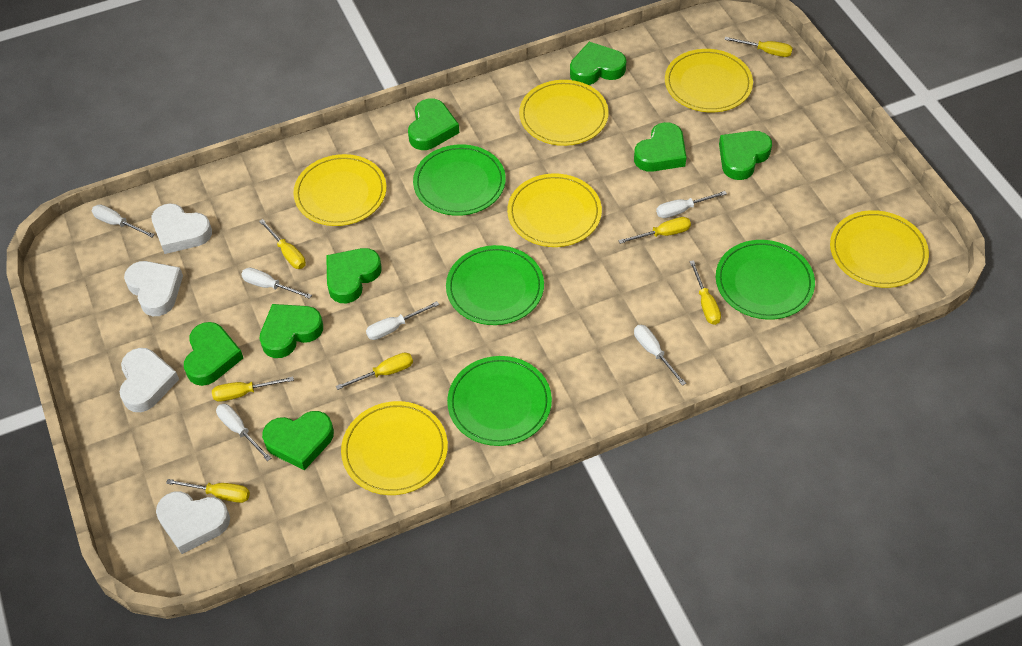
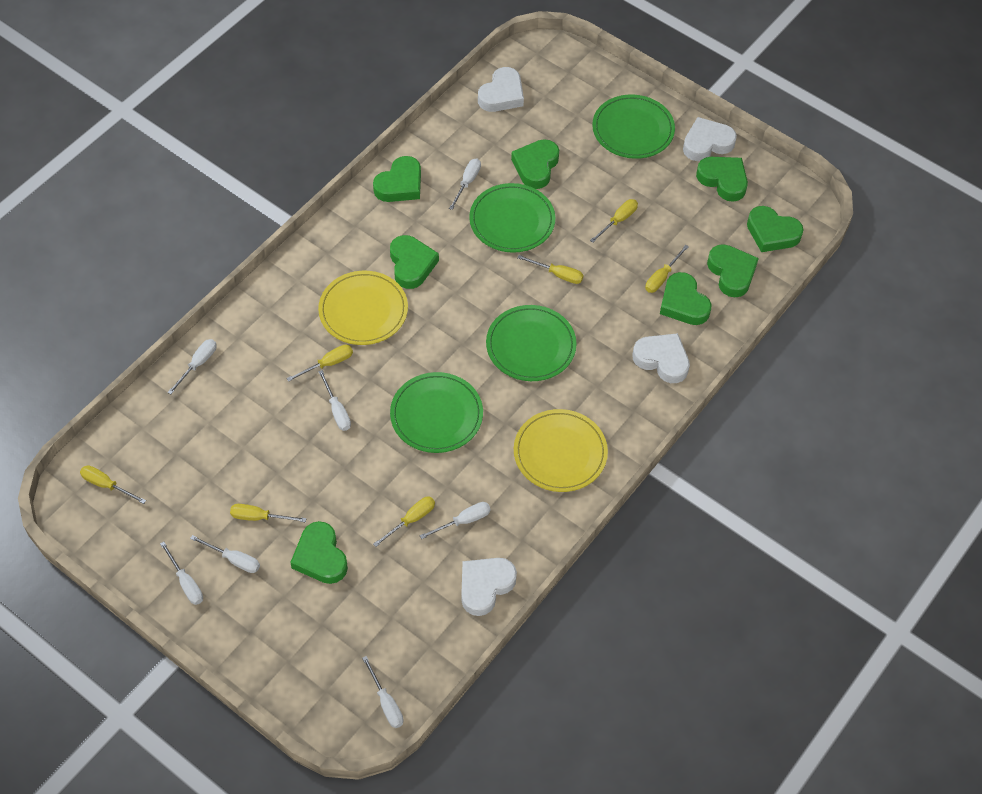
white screwdriver: [92,204,155,237] [216,404,271,461] [241,267,312,299] [366,301,439,340] [634,325,686,386] [656,191,727,218] = 6 -> [160,541,203,605] [168,339,216,394] [190,535,260,573] [318,370,351,431] [362,656,404,728] [420,502,491,539] [449,159,481,210] = 7
yellow plate: [293,154,387,226] [341,401,448,495] [507,173,602,247] [519,80,609,146] [665,49,753,112] [830,210,929,288] = 6 -> [318,271,408,345] [514,409,608,492] = 2

